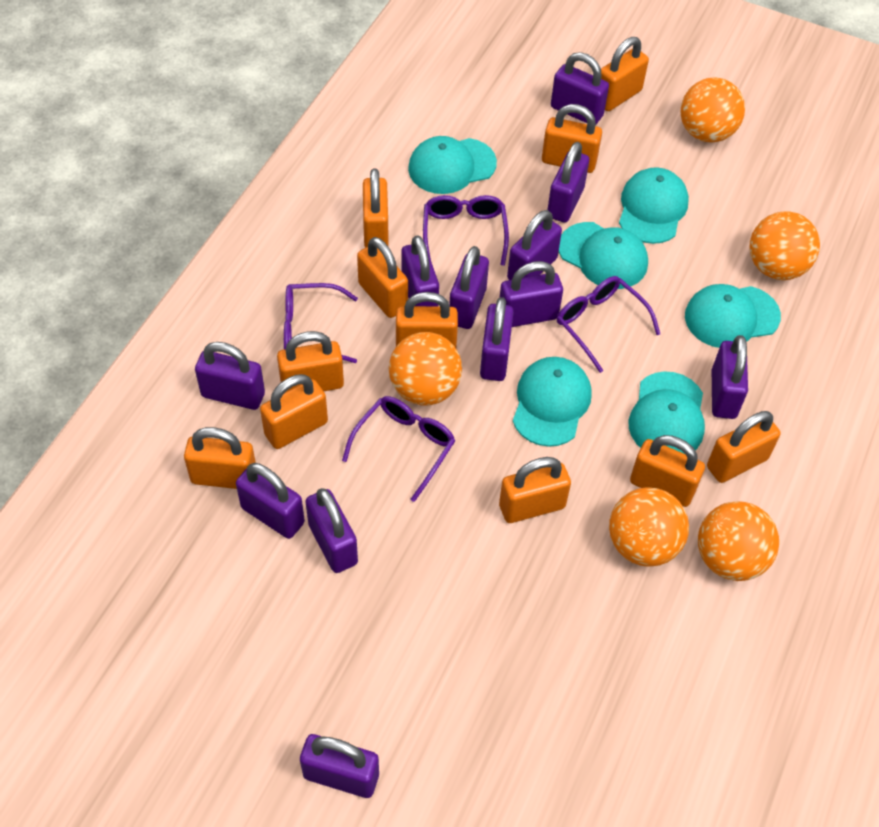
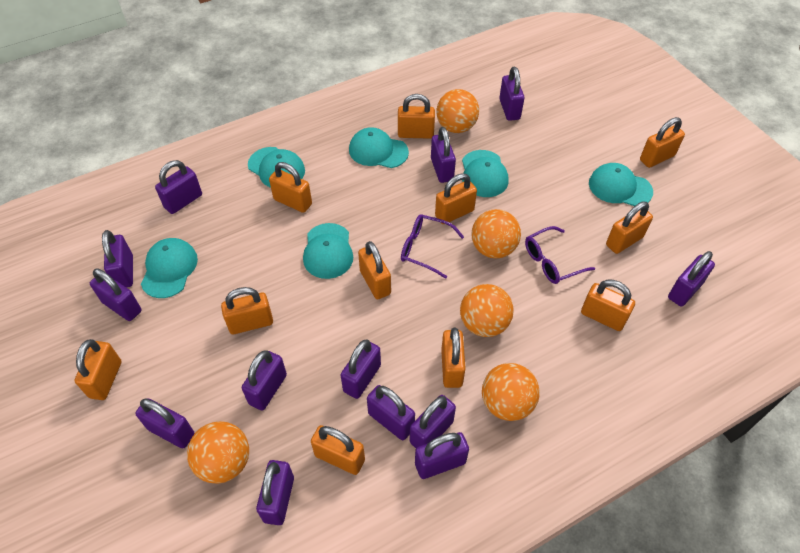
purple glasses: [284,283,358,363] [342,396,456,502] [423,195,509,266] [557,276,660,373] = 4 -> [401,214,464,279] [525,226,595,284] = 2
purple padlock: [195,342,265,410] [236,463,305,539] [300,734,379,798] [305,488,358,573] [401,235,439,306] [449,246,489,329] [480,297,514,381] [500,261,563,327] [507,210,562,280] [547,142,589,223] [551,52,609,124] [712,335,748,419] = 12 -> [90,269,142,321] [102,230,133,287] [135,398,195,448] [155,160,202,214] [242,350,287,410] [256,460,294,525] [341,340,381,399] [367,385,415,440] [410,395,456,448] [415,432,469,479] [431,127,456,183] [499,67,525,121] [668,251,715,306] = 13

